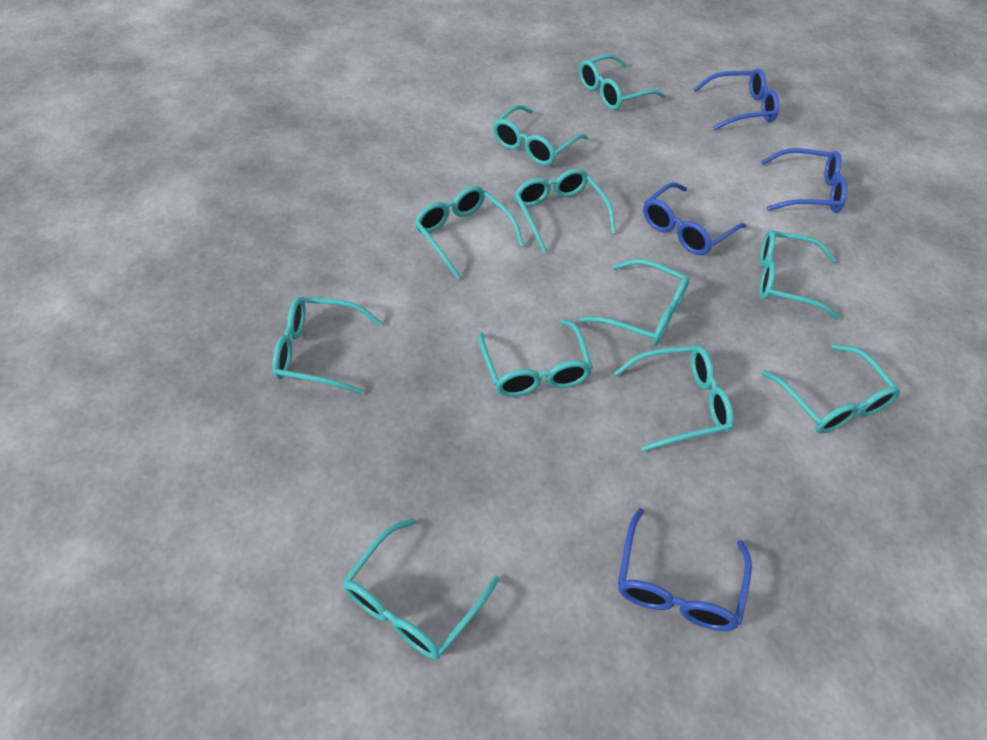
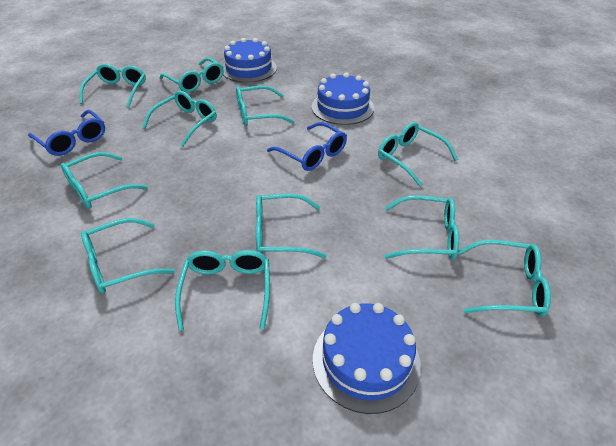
blue cake: none = 0 -> [222,38,277,83] [312,72,374,125] [313,303,421,414] = 3
blue glasses: [618,508,752,631] [643,182,746,255] [693,68,779,131] [761,148,848,213] = 4 -> [28,110,105,156] [267,122,347,171] = 2

